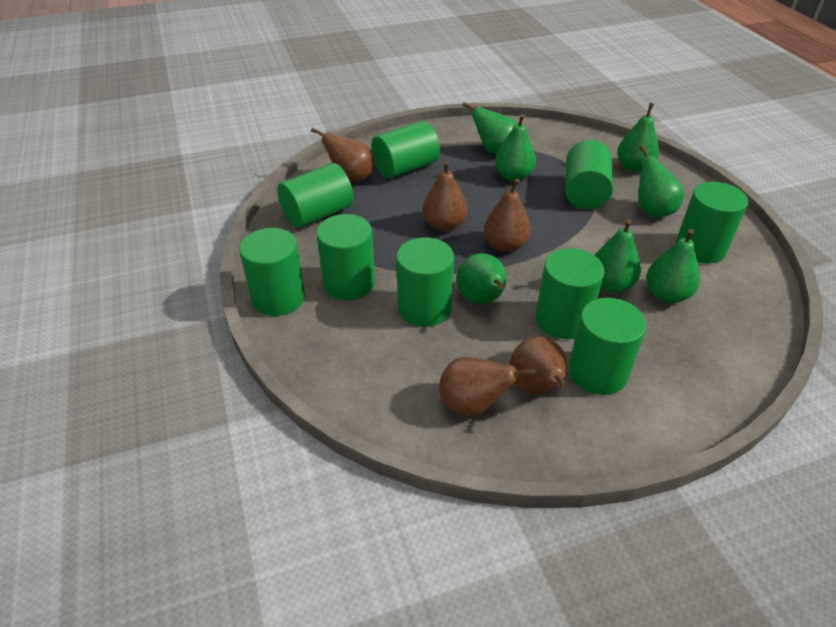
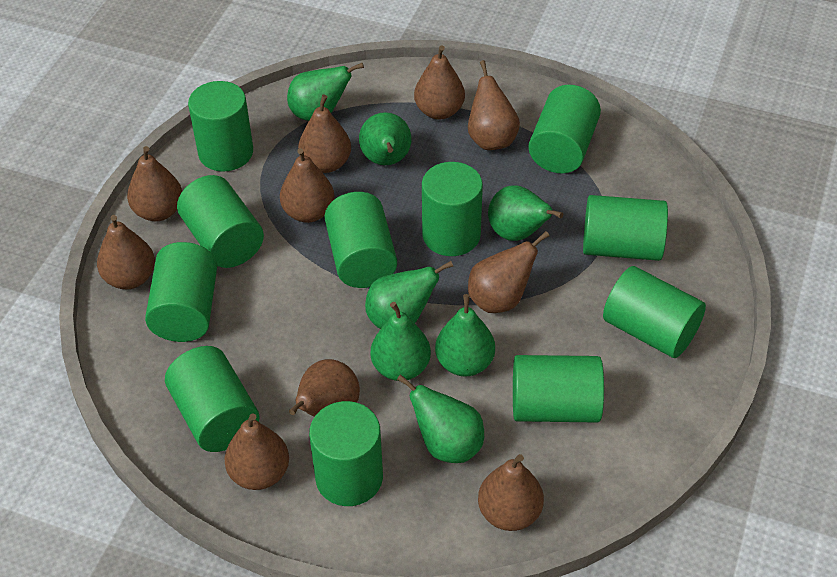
brown pear: [311,127,375,182] [423,160,467,231] [439,357,535,416] [484,179,531,252] [510,337,567,395] = 5 -> [97,215,155,289] [127,146,182,221] [225,413,289,490] [280,148,334,223] [289,359,360,417] [298,95,351,173] [414,45,465,119] [468,60,520,150] [468,231,549,313] [478,454,544,531] = 10
green cylinder: [239,228,305,316] [277,163,354,228] [316,214,375,300] [371,121,440,179] [396,237,454,327] [536,248,604,339] [565,140,613,209] [568,298,647,395] [676,182,748,263] = 9 -> [145,242,217,342] [165,346,260,452] [177,175,264,268] [188,81,253,172] [309,401,383,506] [325,192,397,288] [422,162,483,256] [513,355,604,423] [528,85,601,173] [583,195,668,261] [603,266,706,358] = 11

